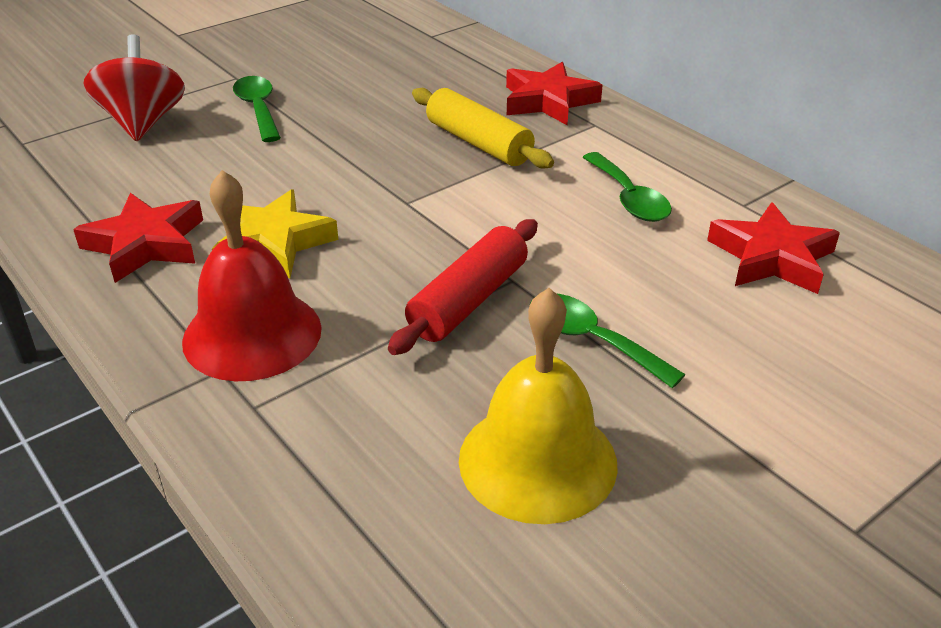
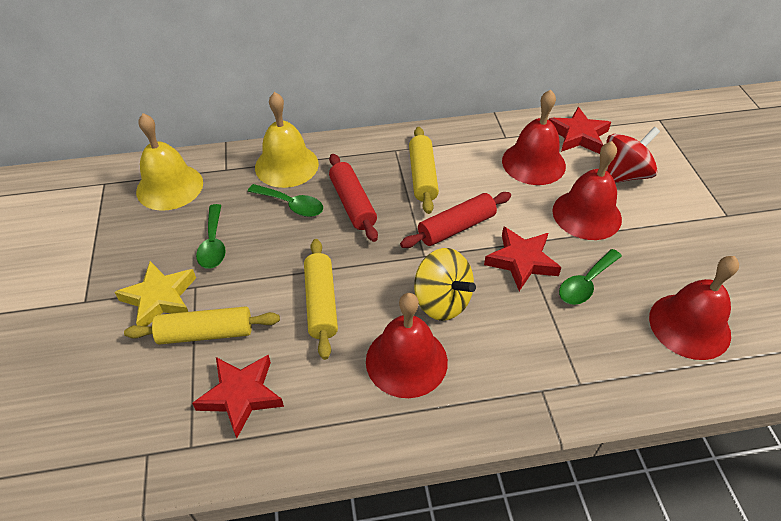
red bell: [182,170,322,381] = 1 -> [366,293,448,398] [502,90,566,185] [552,141,622,240] [649,256,739,360] = 4
red rolling pin: [388,219,538,355] = 1 -> [329,154,378,242] [400,192,511,248] = 2
yellow bell: [459,288,618,524] = 1 -> [136,113,203,211] [255,92,319,188] = 2
yellow rolling pin: [412,88,554,169] = 1 -> [124,306,280,345] [304,239,338,360] [409,127,439,214] = 3
yellow spinning top: none = 0 -> [414,248,476,321] = 1

